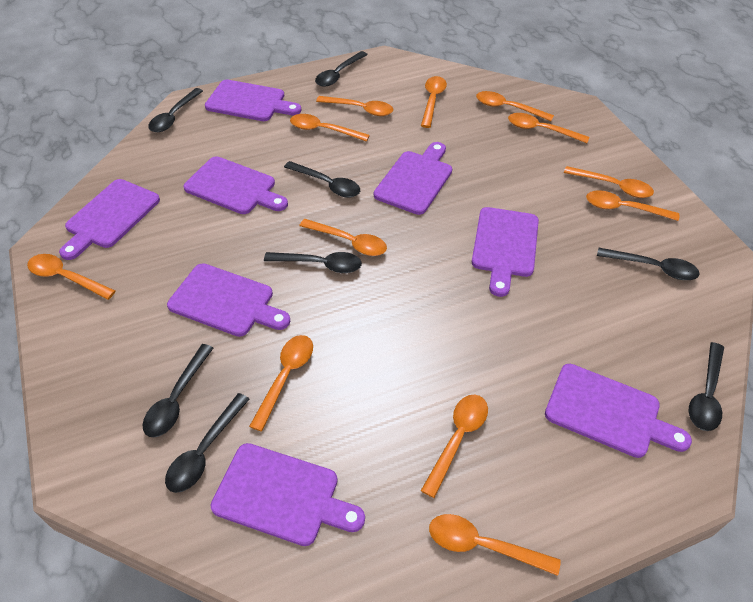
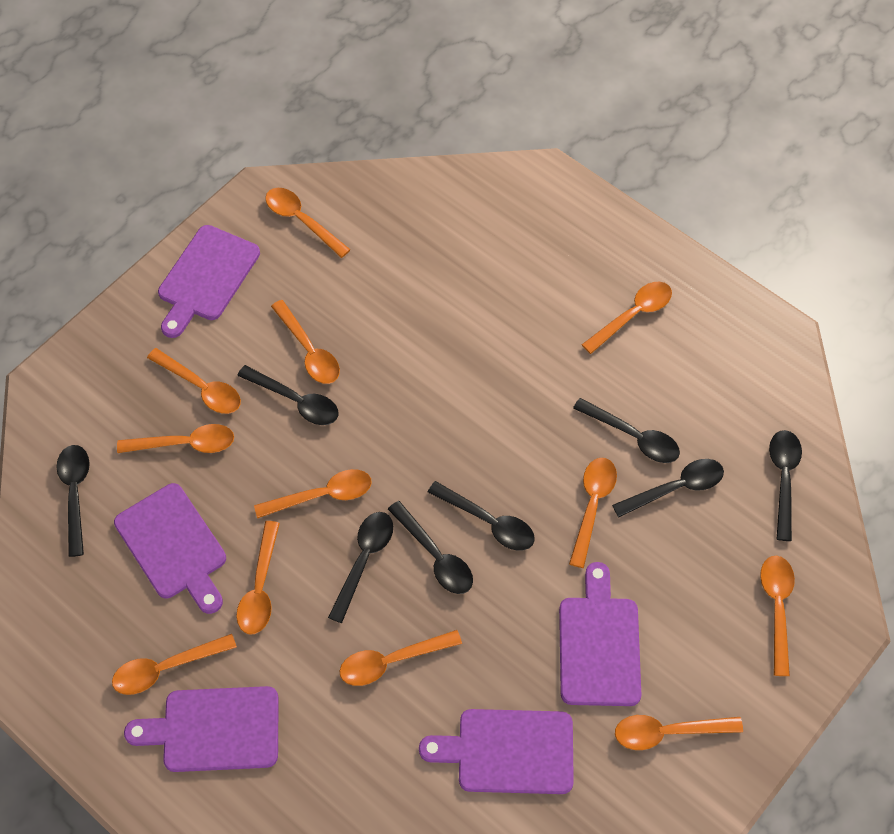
purple cutting board: [59,179,160,260] [167,263,291,337] [184,156,288,214] [205,80,301,121] [211,443,365,546] [374,142,452,215] [472,207,539,297] [545,364,692,458] = 8 -> [114,483,226,614] [124,686,279,772] [158,225,260,338] [419,709,574,794] [559,562,641,706] = 5

